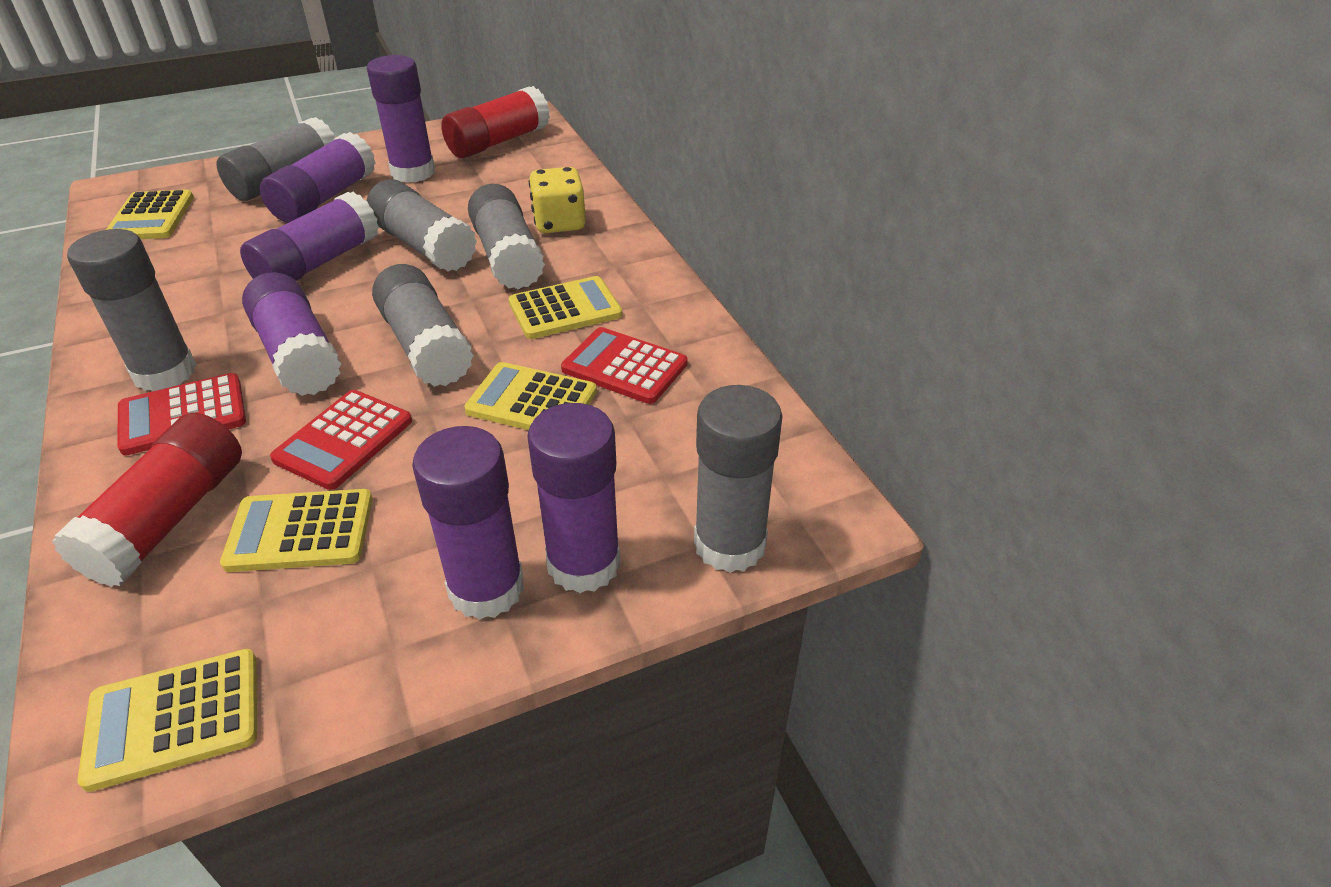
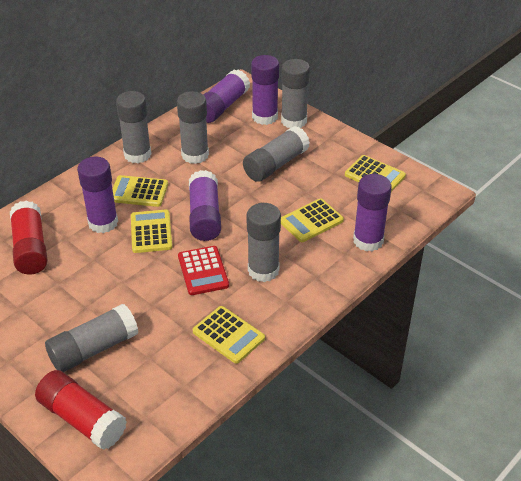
purple glue stick: [240,191,379,281] [242,272,341,396] [260,132,376,223] [367,55,435,183] [412,426,524,620] [527,403,621,593] = 6 -> [77,157,118,233] [189,170,221,241] [203,69,250,123] [251,55,279,125] [353,174,392,251] = 5
red calculator: [118,373,246,455] [270,390,412,490] [561,327,688,404] = 3 -> [178,246,229,295] = 1
yellow dice: [529,167,586,233] = 1 -> none = 0

